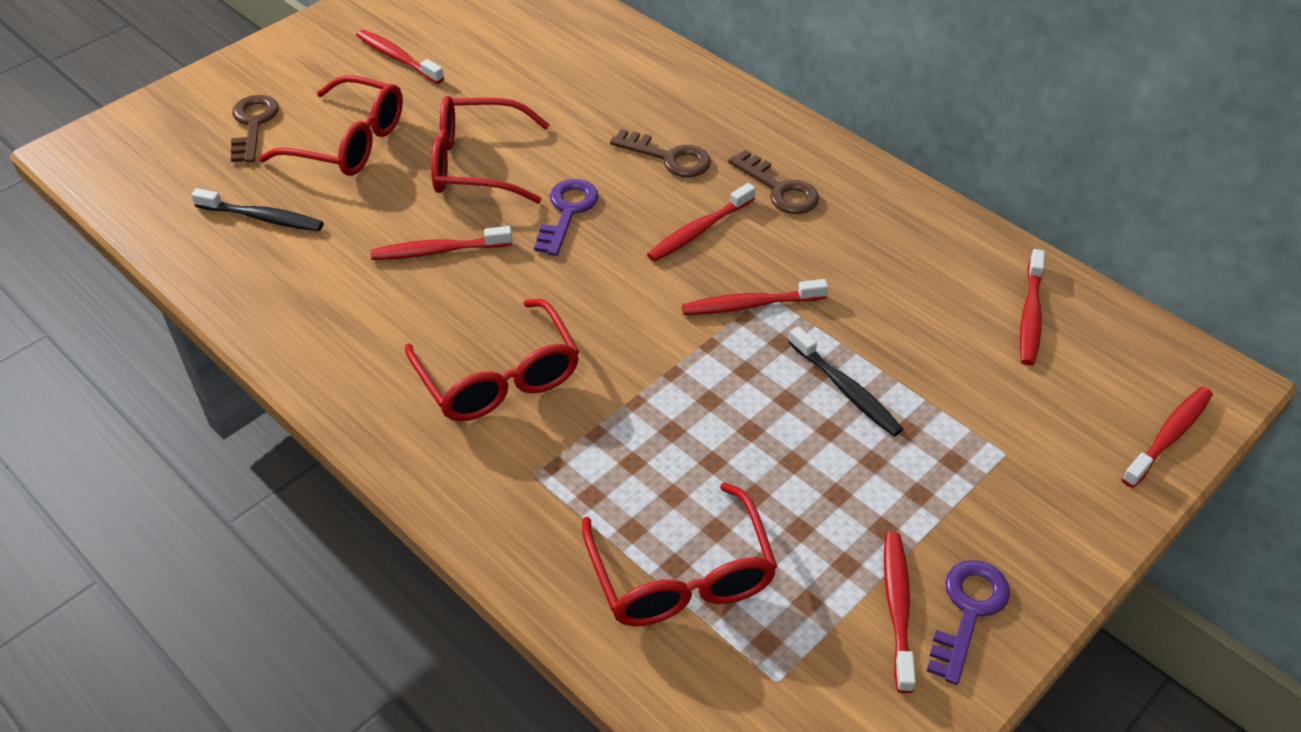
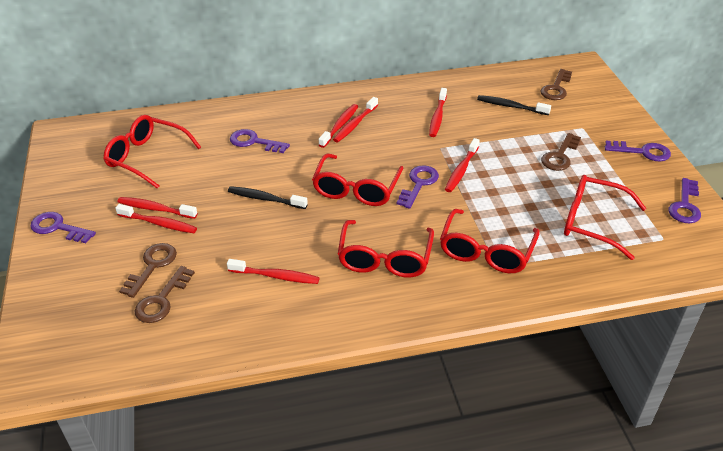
brown key: [231,95,279,162] [610,129,711,177] [728,150,819,214] = 3 -> [119,243,177,298] [134,266,195,323] [540,69,572,100] [541,133,581,171] = 4
purple key: [534,179,599,256] [927,560,1010,685] = 2 -> [30,212,96,243] [230,129,290,153] [397,165,439,209] [605,141,671,162] [669,178,701,223] = 5
red glasses: [259,75,403,176] [405,299,579,421] [431,96,550,203] [582,483,777,626] = 4 -> [103,115,201,189] [312,154,404,206] [338,220,434,278] [440,209,540,273] [564,175,646,260] = 5

